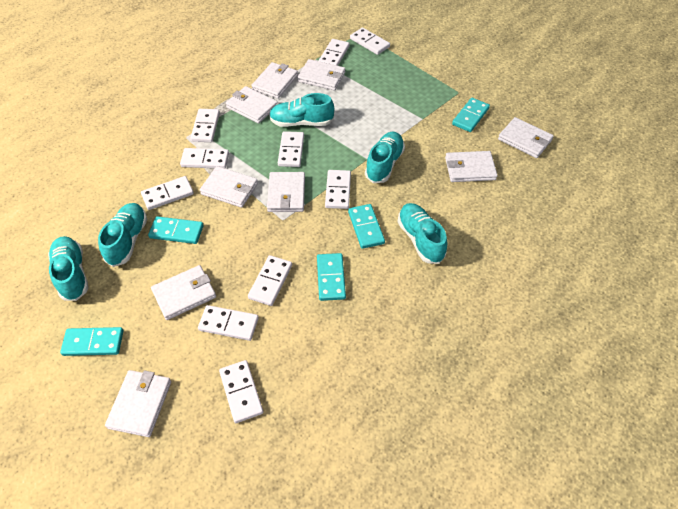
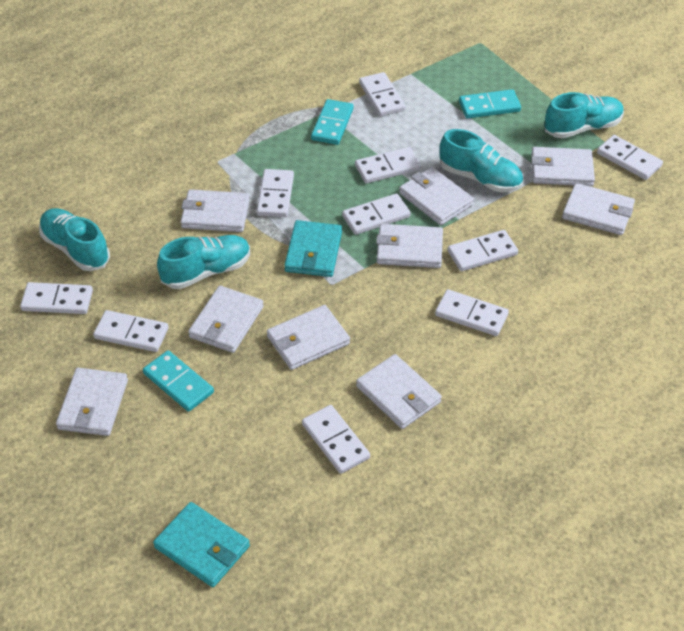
turquoise domino: [60,327,123,356] [148,216,204,244] [317,253,346,301] [348,204,385,249] [452,98,490,132] = 5 -> [143,350,214,412] [311,99,354,145] [459,89,521,118] = 3
turquoise shoe: [48,236,89,301] [98,203,147,267] [269,93,334,127] [365,132,405,183] [398,203,447,264] = 5 -> [39,208,110,271] [157,235,250,289] [439,129,523,192] [545,92,624,138] = 4
turquoise wallet: none = 0 -> [153,502,250,587] [284,220,342,277] = 2

